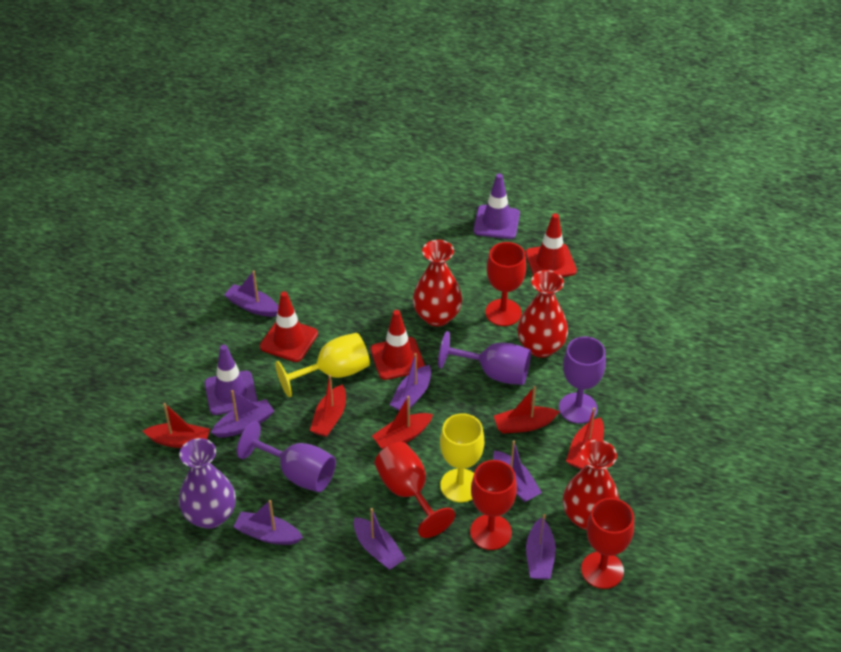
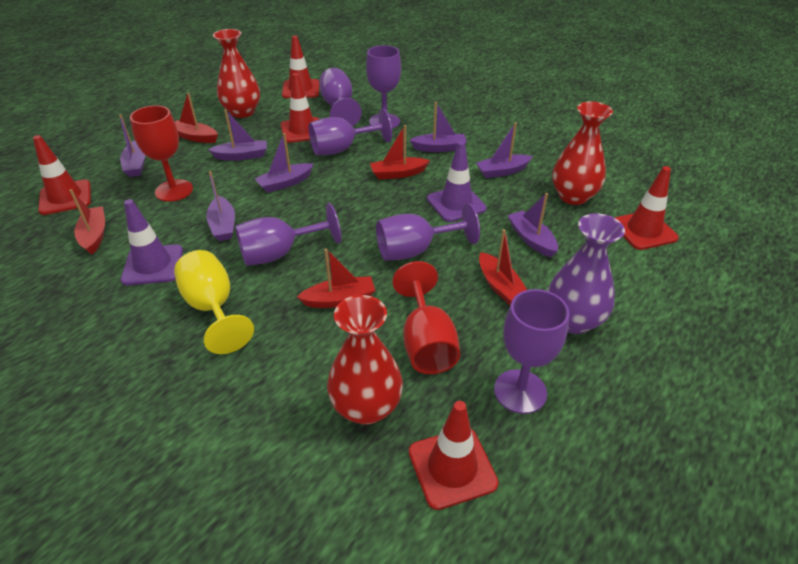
purple goblet: [237,421,336,492] [438,331,531,385] [559,337,606,424] = 3 -> [235,203,341,266] [309,109,392,156] [319,68,362,126] [366,45,401,129] [376,203,480,261] [494,289,569,414] = 6
red goblet: [375,442,455,538] [470,460,517,550] [485,242,526,326] [581,498,634,589] = 4 -> [130,105,193,202] [392,261,460,374] = 2
red traffic cone: [260,291,318,362] [370,310,425,380] [525,213,577,277] = 3 -> [33,135,91,215] [281,73,319,143] [282,36,319,98] [409,401,499,510] [615,166,679,250] = 5
yellow goblet: [275,333,370,397] [440,413,484,502] = 2 -> [174,250,254,354] = 1

